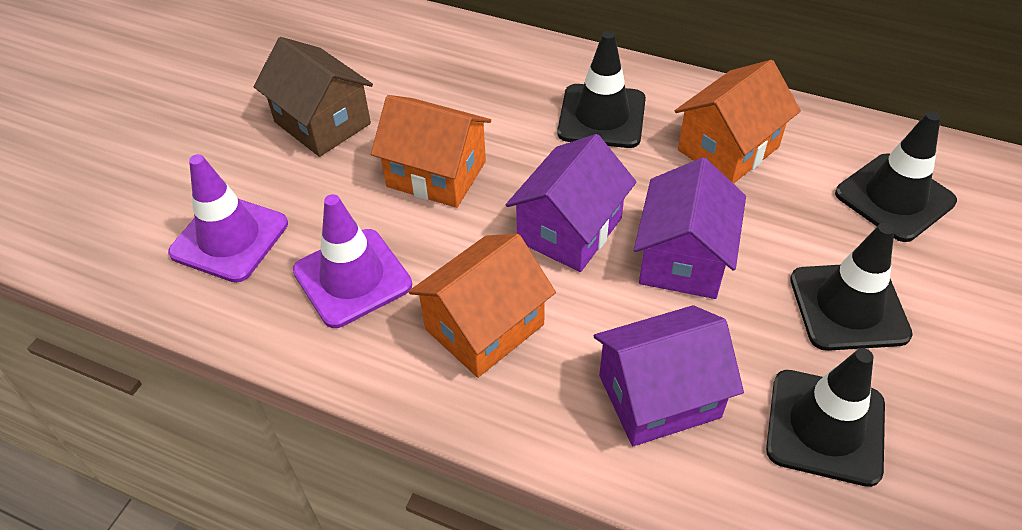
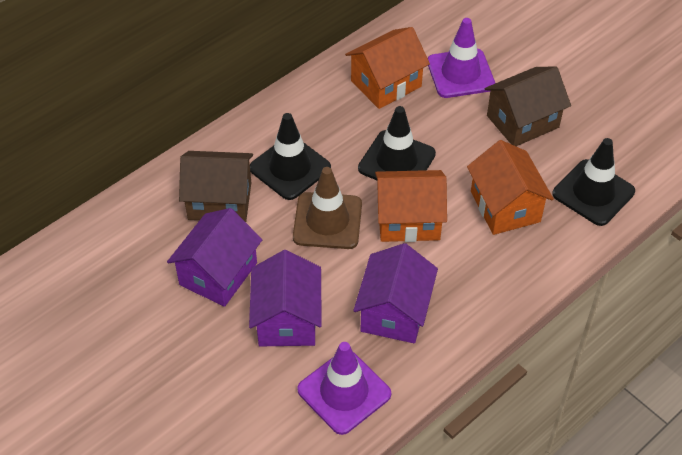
black traffic cone: [557,31,646,148] [766,348,885,487] [790,222,913,351] [835,111,957,242] = 4 -> [250,113,331,200] [358,106,436,180] [552,138,635,226] = 3
brown house: [254,37,373,157] = 1 -> [179,151,253,222] [484,66,571,146] = 2
brown traffic cone: none = 0 -> [293,167,362,249] = 1

